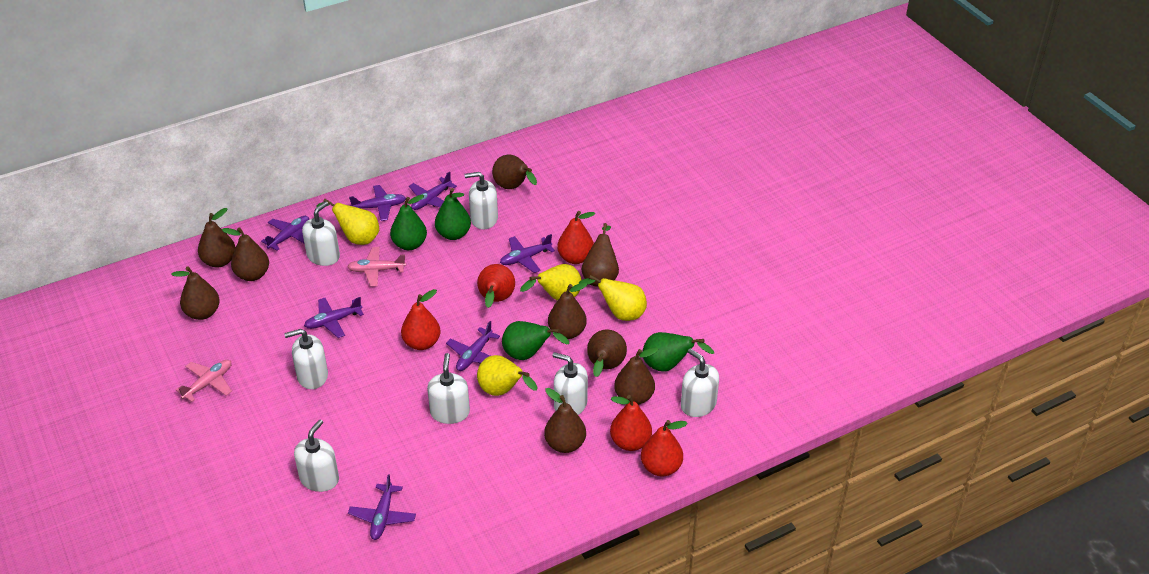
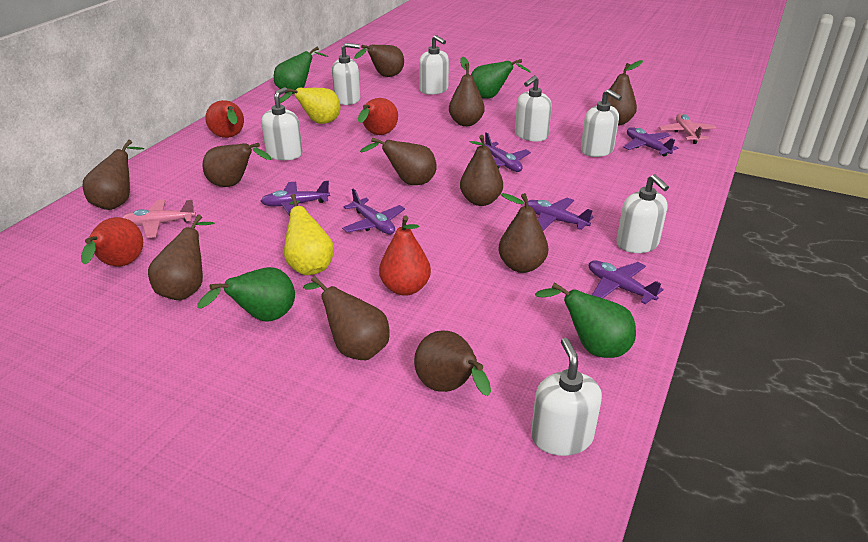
brown pear: [171,266,220,320] [198,208,236,268] [222,227,269,281] [492,155,537,189] [544,388,586,453] [548,282,588,339] [581,223,619,287] [587,329,627,377] [614,348,658,405] = 9 -> [83,140,144,210] [148,214,214,300] [203,143,271,187] [303,276,389,360] [354,44,404,77] [360,137,437,185] [414,331,491,396] [449,57,485,126] [460,135,503,206] [498,193,549,273] [607,60,643,126] = 11
purple plane: [261,216,309,251] [304,297,364,338] [348,474,416,540] [349,185,406,221] [409,171,457,210] [446,321,500,371] [500,234,555,273] = 7 -> [261,181,330,216] [342,189,405,235] [477,132,531,172] [528,198,594,231] [589,260,664,304] [623,127,678,157] = 6
red pear: [401,289,440,350] [477,264,515,308] [557,211,595,264] [610,395,652,451] [641,420,688,476] = 5 -> [81,217,143,266] [205,100,244,138] [358,98,398,135] [379,216,431,296] = 4
yellow pear: [316,199,379,245] [477,355,538,396] [520,264,582,301] [579,275,647,321] = 4 -> [280,88,341,124] [284,194,334,275] = 2

